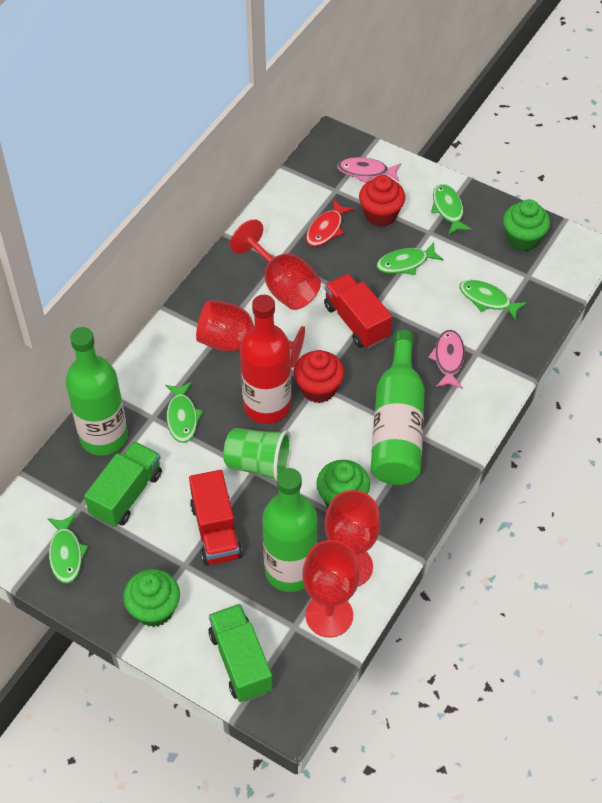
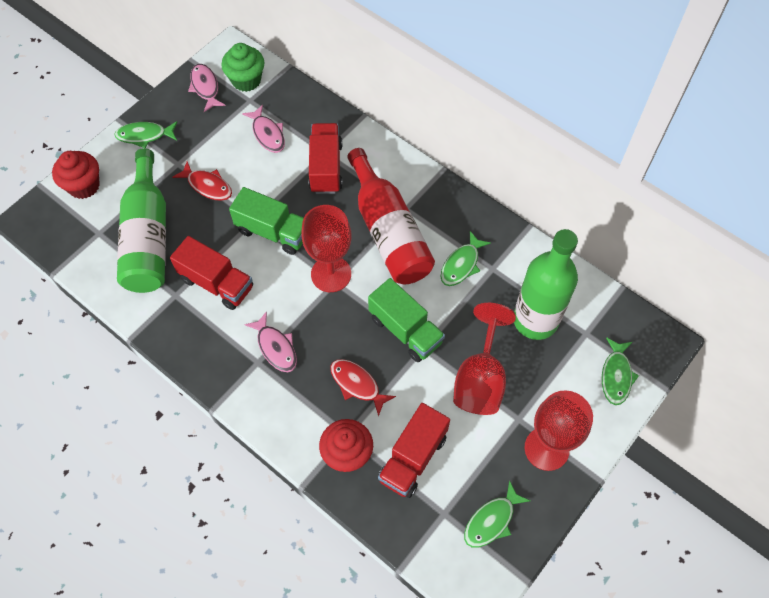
green bottle: [66,327,128,456] [262,468,317,592] [370,330,425,485] = 3 -> [117,148,166,293] [514,229,578,340] = 2
green cup: [223,428,291,482] = 1 -> none = 0
green cupcake: [123,569,180,627] [316,460,370,508] [503,199,550,251] = 3 -> [221,43,265,92] = 1
green fish: [47,514,88,584] [165,382,203,443] [376,242,444,275] [431,184,472,235] [459,280,527,320] = 5 -> [114,121,177,148] [441,231,491,286] [464,480,530,548] [602,337,639,405] = 4
pink fish: [337,157,401,183] [428,330,465,389] = 2 -> [188,64,226,112] [242,105,285,153] [244,311,297,372] = 3
red fish: [306,199,354,247] = 1 -> [173,161,232,201] [330,359,396,417] = 2
red goblet: [196,300,305,368] [230,219,321,310] [302,540,360,637] [325,490,381,587] = 4 -> [301,205,352,292] [453,303,516,415] [525,390,593,471] = 3
red truck: [189,470,243,566] [324,273,392,348] = 2 -> [170,236,253,310] [308,123,343,194] [378,403,450,498] = 3

